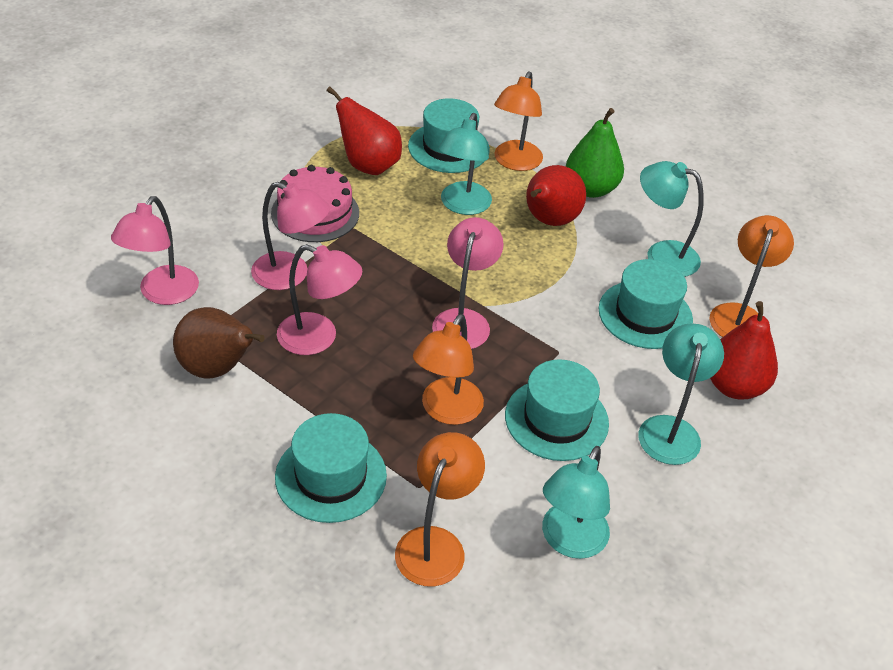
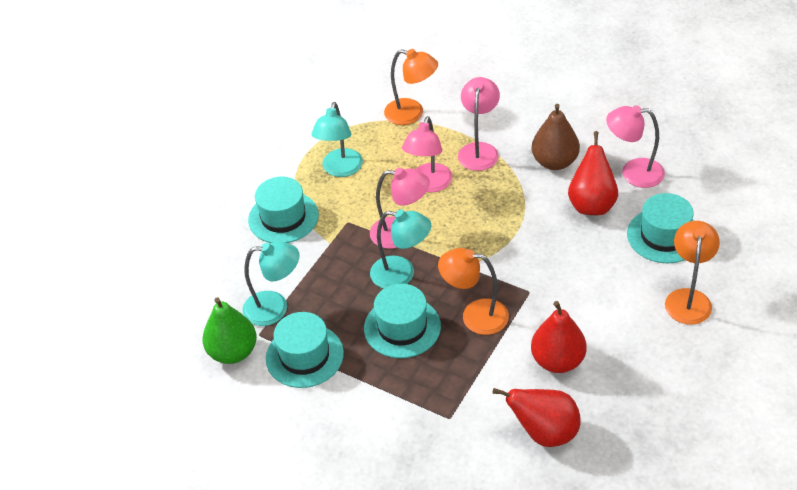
orange lamp: [395,432,485,587] [413,314,484,425] [494,71,543,171] [709,215,794,337] = 4 -> [384,49,438,125] [438,248,509,335] [665,221,720,324] = 3
pink cake: [271,165,359,242] = 1 -> none = 0
turquoise lamp: [438,113,492,215] [542,446,610,559] [638,323,724,465] [640,161,704,277] = 4 -> [242,241,300,326] [311,102,363,177] [370,209,431,288] = 3

